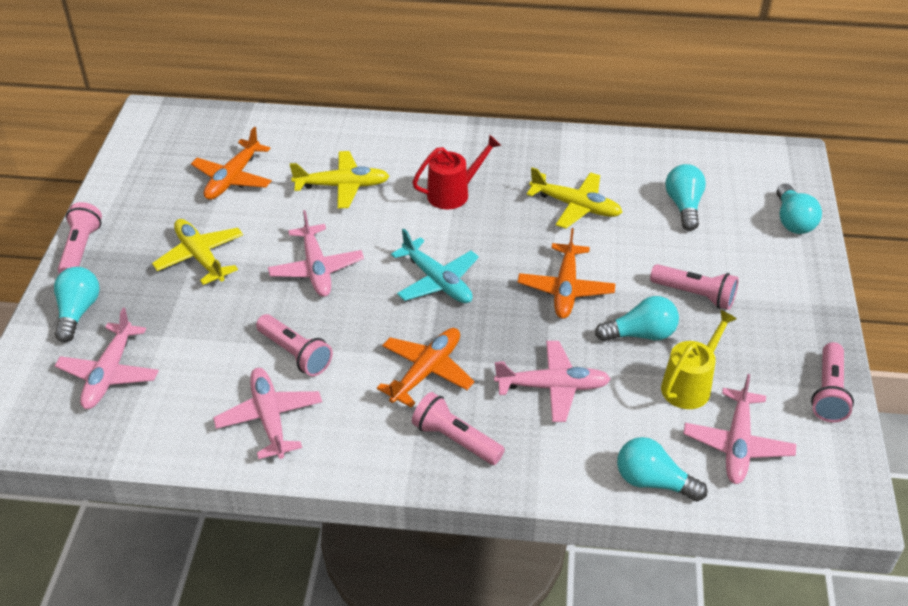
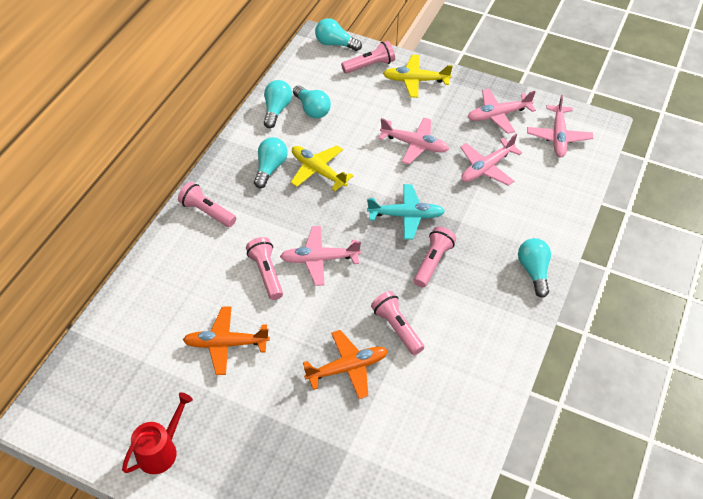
orange plane: [191,127,272,200] [377,328,474,407] [518,228,615,319] = 3 -> [183,307,270,375] [303,330,388,399] = 2
yellow plane: [152,219,243,285] [290,151,389,209] [526,167,623,229] = 3 -> [291,145,354,191] [383,55,453,98] = 2
yellow watering can: [661,310,737,409] = 1 -> none = 0

